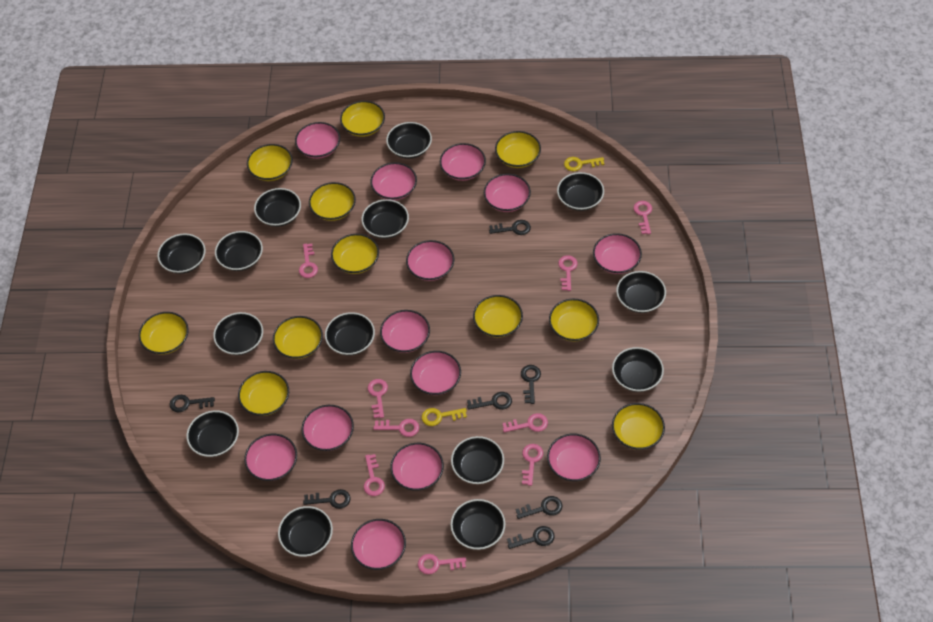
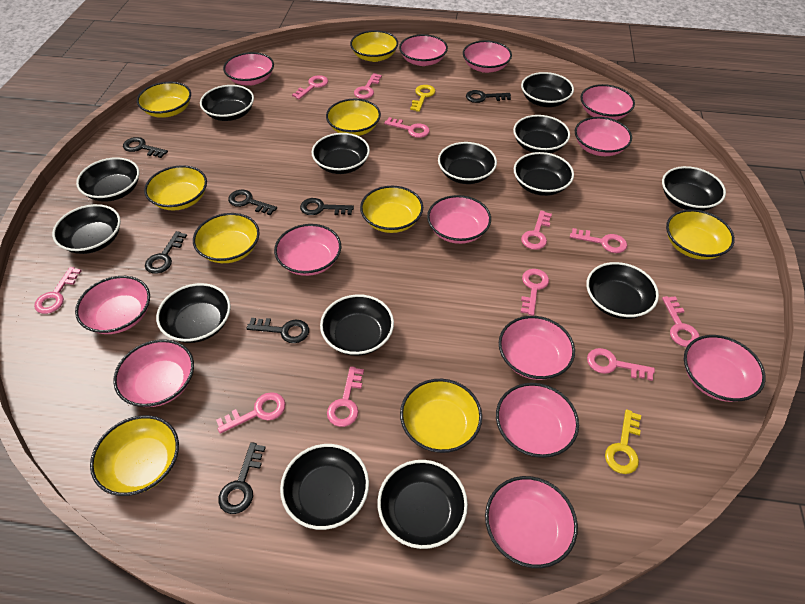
pink key: [299,243,318,278] [364,454,385,496] [368,379,388,418] [373,419,419,437] [418,554,466,574] [502,413,548,432] [522,444,543,486] [558,255,578,291] [633,201,652,234] = 9 -> [34,267,82,314] [216,392,285,434] [292,75,328,99] [327,366,364,427] [354,73,382,99] [384,117,430,138] [521,210,552,250] [521,269,549,316] [570,228,627,253] [587,348,655,381] [662,296,699,347] = 11
yellow bowl: [139,312,189,355] [238,371,289,416] [247,144,293,181] [273,316,323,359] [309,182,356,221] [331,234,379,274] [340,101,385,137] [473,295,523,338] [495,131,541,168] [549,299,599,342] [612,403,665,450] = 11 -> [90,415,179,496] [137,82,191,118] [144,165,207,211] [193,213,260,263] [326,99,381,136] [350,30,398,62] [360,186,423,233] [400,379,482,453] [666,209,735,260] = 9

